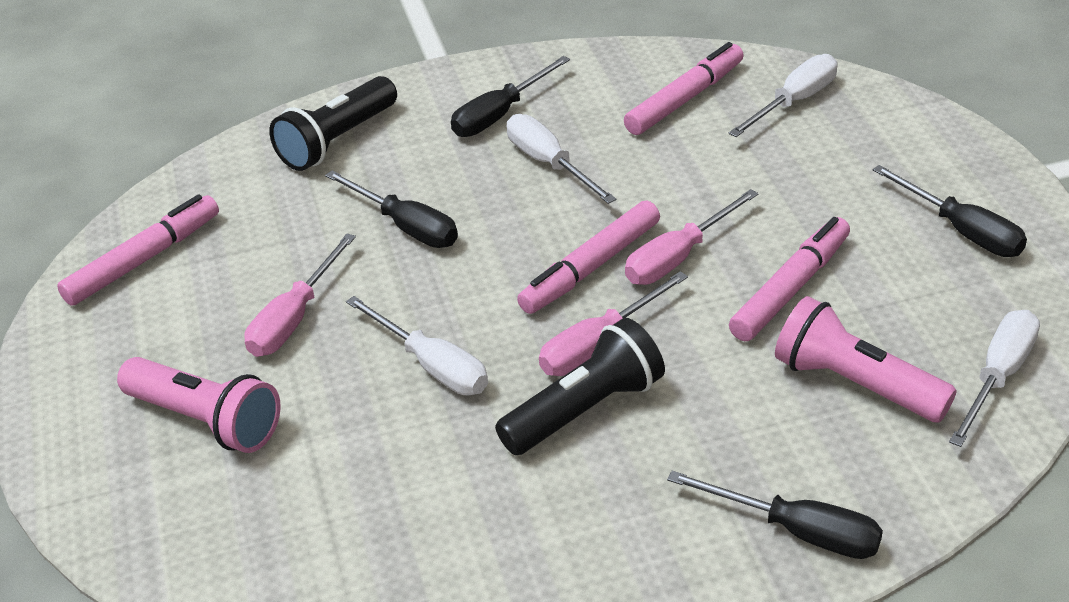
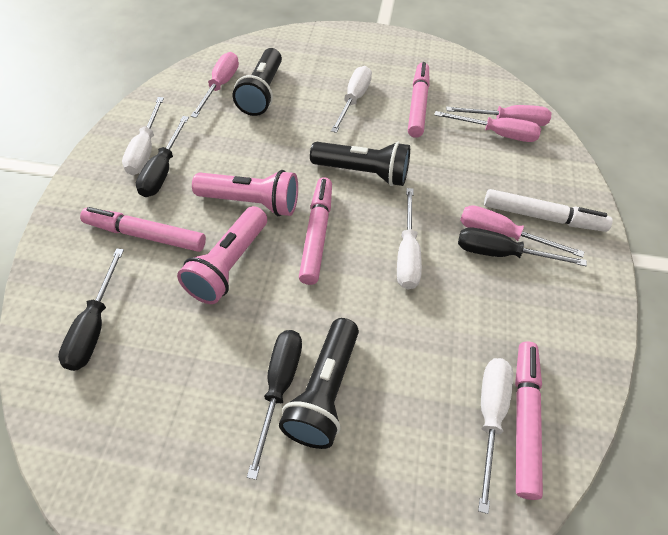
black flashlight: [269,76,397,171] [495,318,665,455] = 2 -> [233,48,282,116] [279,318,359,449] [310,142,410,186] = 3
pink screwdriver: [244,234,356,357] [539,271,688,376] [625,189,758,285] = 3 -> [191,52,239,118] [435,111,541,142] [446,105,552,126] [460,205,584,258] = 4
white marker: none = 0 -> [484,189,613,232] = 1

